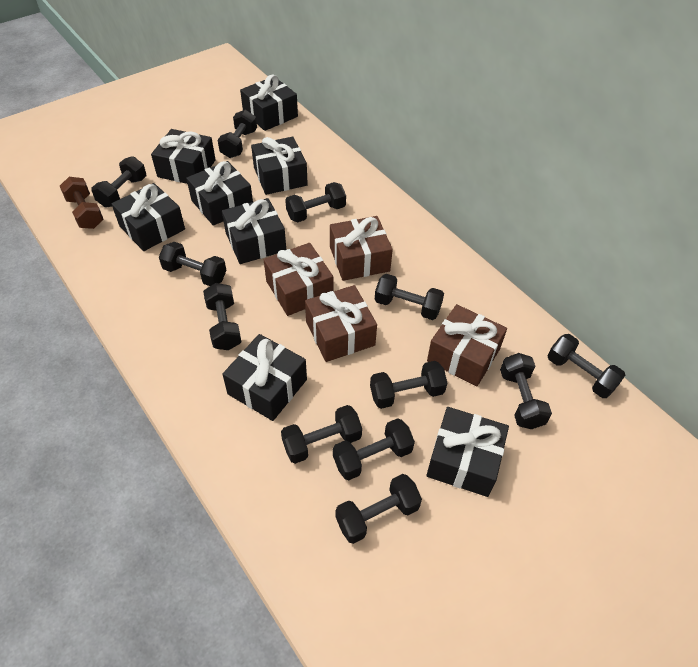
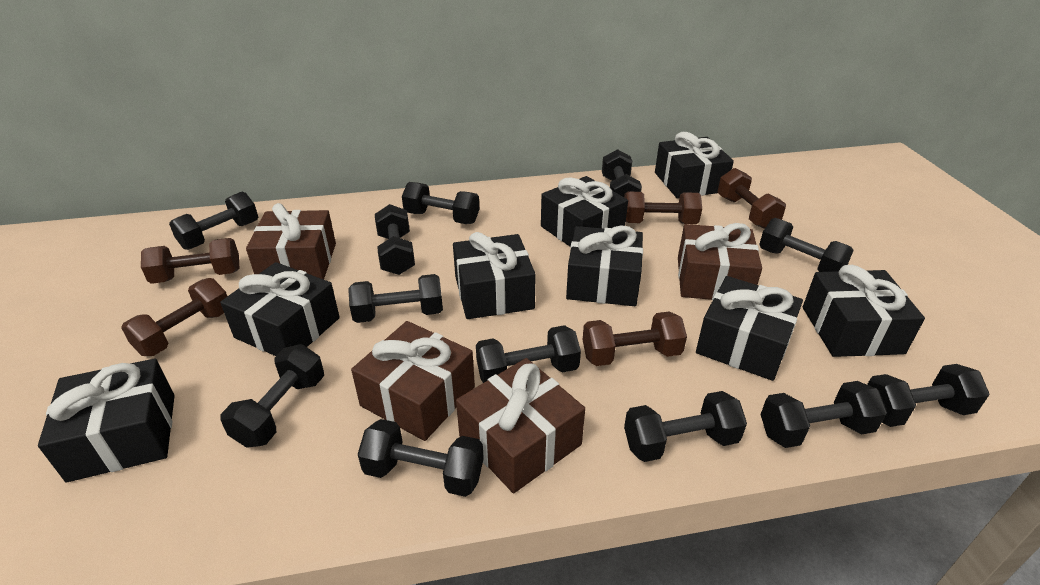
brown dumbbell: [60,177,103,229] = 1 -> [121,278,227,356] [141,238,239,284] [583,311,687,366] [624,192,702,224] [717,168,786,229] = 5

